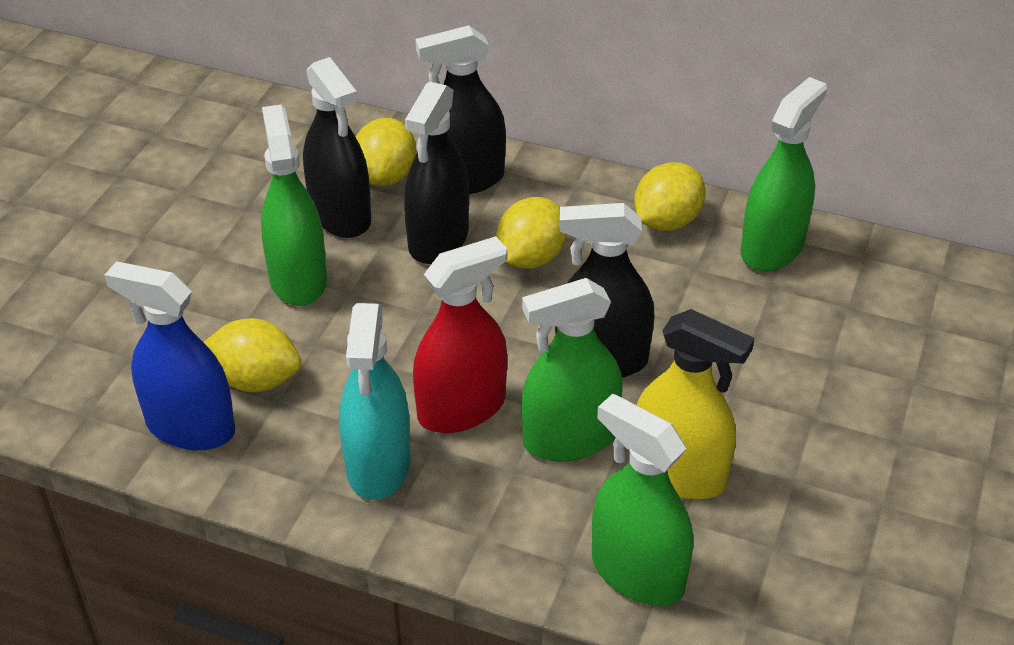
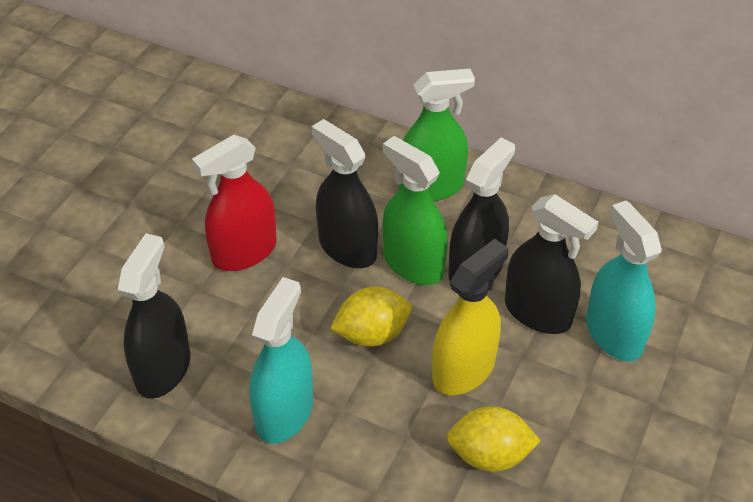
blue spray bottle: [104,261,235,450] = 1 -> none = 0
green spray bottle: [261,105,327,306] [521,278,623,462] [592,394,693,606] [741,77,827,271] = 4 -> [383,136,448,285] [399,69,475,201] = 2
turquoise spray bottle: [339,303,411,500] = 1 -> [249,277,313,444] [586,200,662,361] = 2
yellow lemon: [204,318,301,392] [356,118,416,186] [496,197,567,269] [634,162,706,231] = 4 -> [330,287,412,347] [447,406,541,472] = 2

